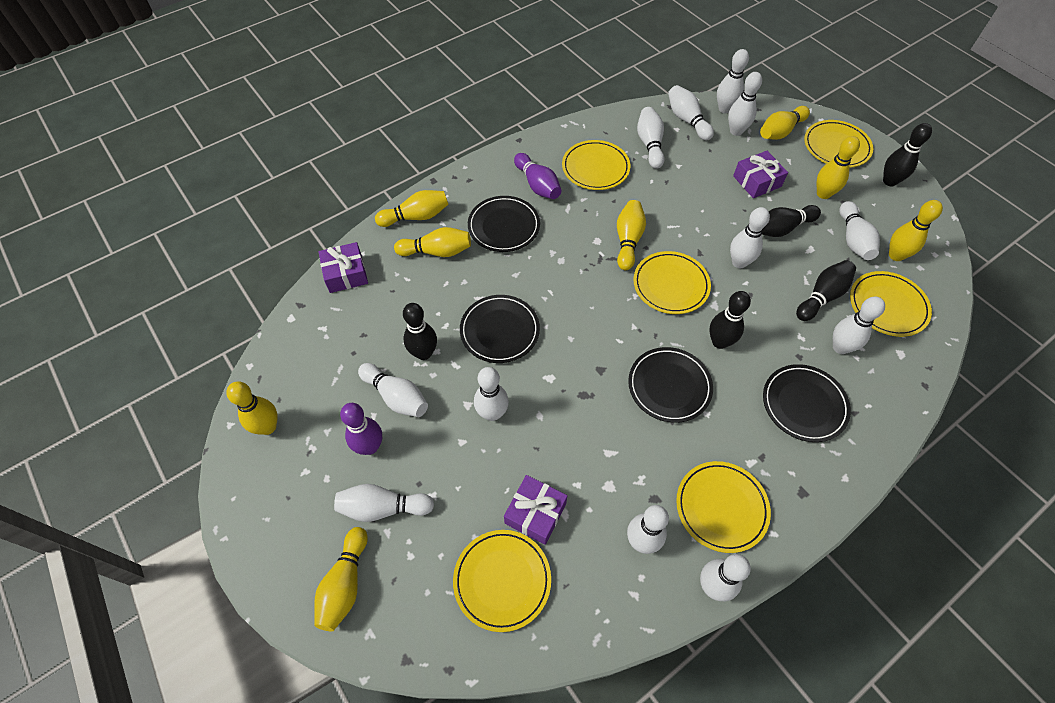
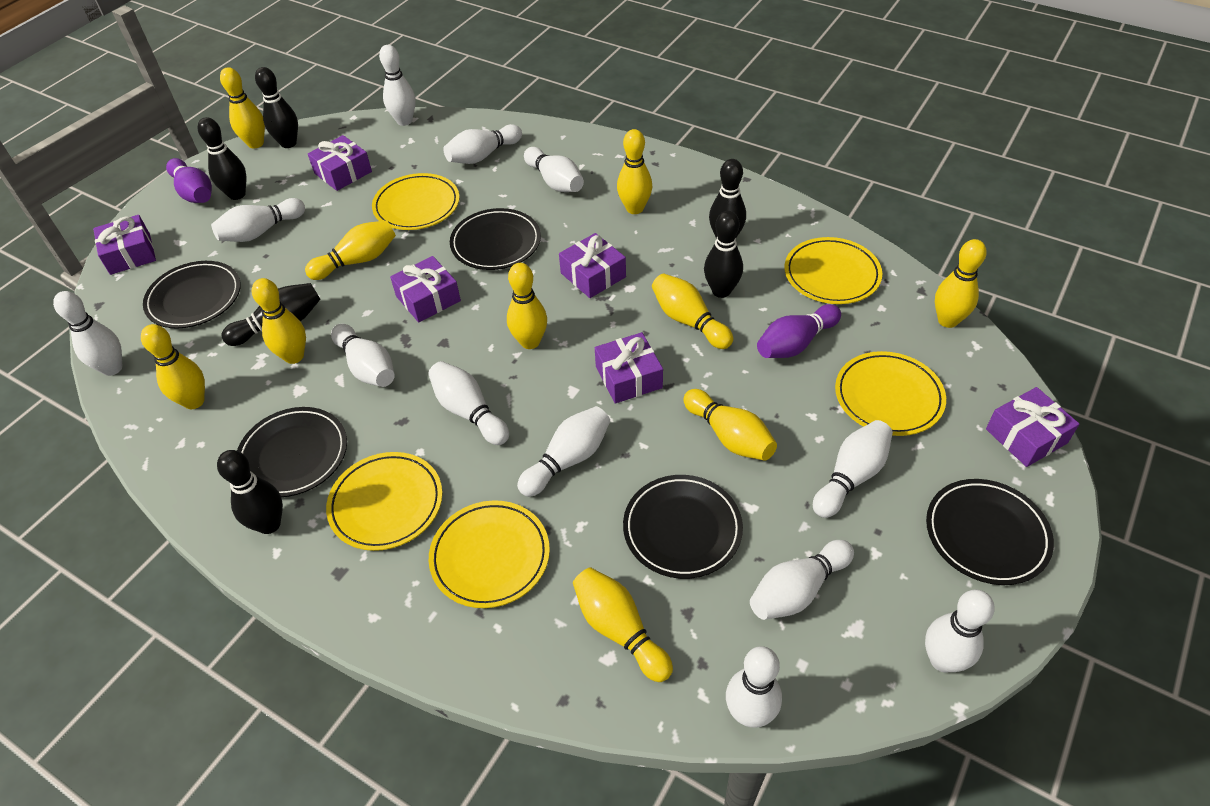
black bowling pin: [403,303,437,360] [709,291,751,349] [762,205,821,237] [796,260,856,321] [883,123,932,186] = 5 -> [198,117,246,200] [217,450,283,534] [221,283,321,346] [255,67,298,148] [704,211,743,298] [709,159,746,239] = 6
black plate: [460,295,540,363] [468,196,540,252] [628,347,713,423] [763,364,851,442] = 4 -> [143,261,241,329] [237,407,347,497] [450,208,541,270] [623,475,743,579] [926,479,1054,585] = 5
purple gift: [318,242,368,293] [504,475,567,545] [733,151,788,198] = 3 -> [93,215,156,275] [308,135,372,191] [390,256,461,322] [559,233,626,298] [595,332,663,403] [986,387,1079,467] = 6
yellow bowling pin: [226,382,278,435] [314,527,368,632] [375,190,449,227] [394,227,471,257] [617,200,646,270] [760,106,810,140] [817,136,860,199] [889,200,943,261] = 8 -> [141,324,205,409] [220,67,265,148] [252,278,306,364] [305,220,396,280] [507,263,547,349] [573,567,673,682] [617,129,653,214] [652,273,733,349] [683,389,777,461] [935,239,987,328] = 10
yellow plate: [453,530,551,632] [562,140,631,190] [633,251,711,314] [676,461,771,553] [804,120,873,168] [850,271,932,337] = 6 -> [326,452,442,551] [372,173,459,230] [429,500,550,608] [785,237,882,304] [835,351,946,436] = 5

